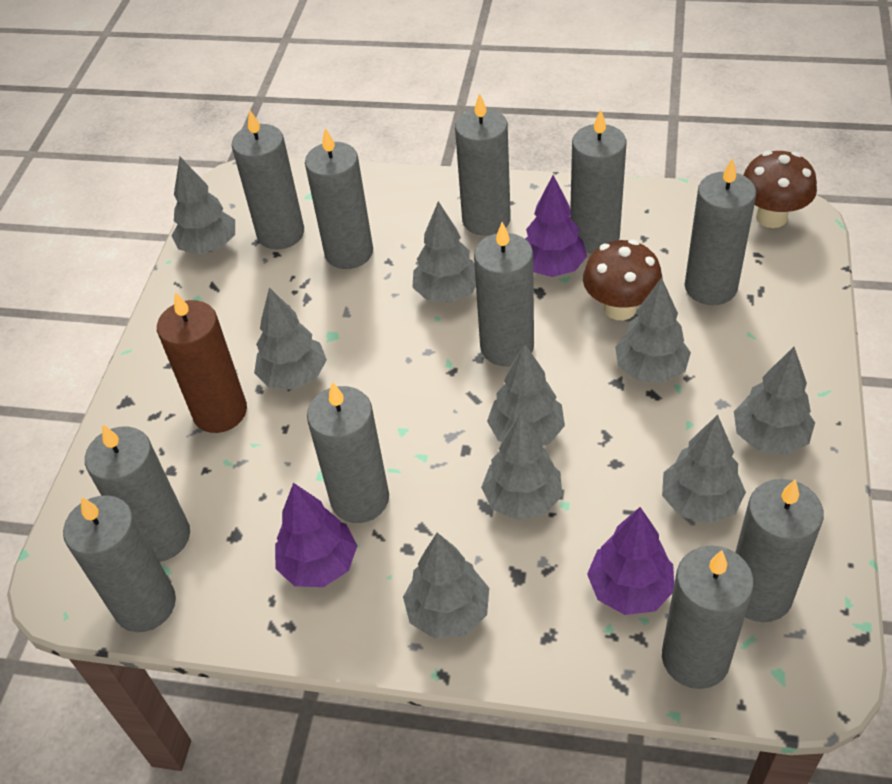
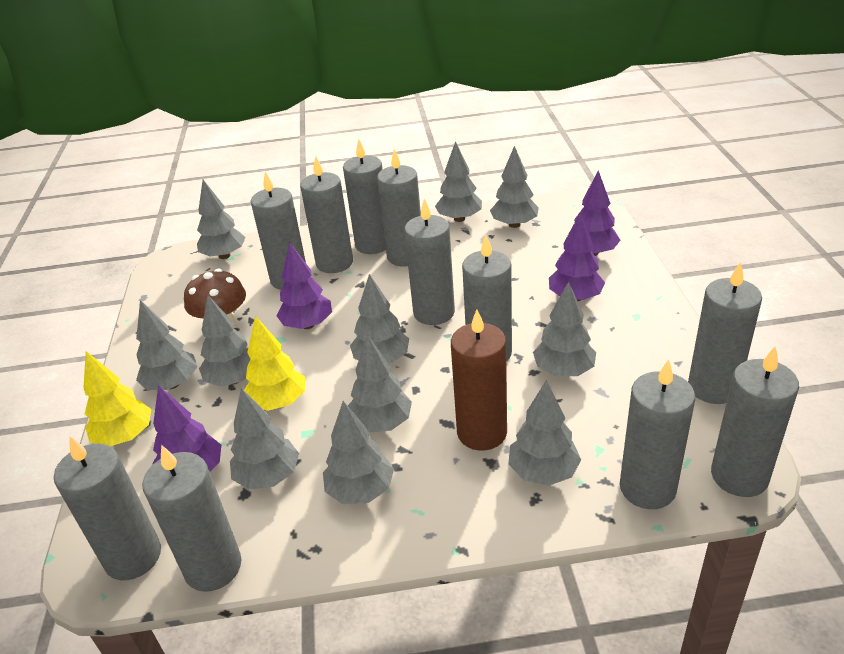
brown mushroom: [583,239,662,320] [743,151,817,228] = 2 -> [184,269,246,327] = 1
grey tree: [172,157,235,254] [254,287,327,390] [403,533,489,639] [412,201,476,303] [481,413,563,520] [487,344,565,445] [615,277,691,383] [662,415,746,524] [734,347,815,455] = 9 -> [136,300,198,390] [197,180,246,259] [199,294,250,386] [230,388,299,490] [323,401,394,504] [348,335,412,433] [350,274,409,363] [435,141,482,222] [490,146,539,228] [508,380,581,486] [533,281,596,376] = 11
purple tree: [275,483,357,587] [525,175,587,277] [587,507,674,615] = 3 -> [152,385,221,471] [276,242,332,329] [549,213,605,301] [574,171,620,256] = 4
yellow tree: none = 0 -> [84,351,151,446] [244,316,305,411] = 2

